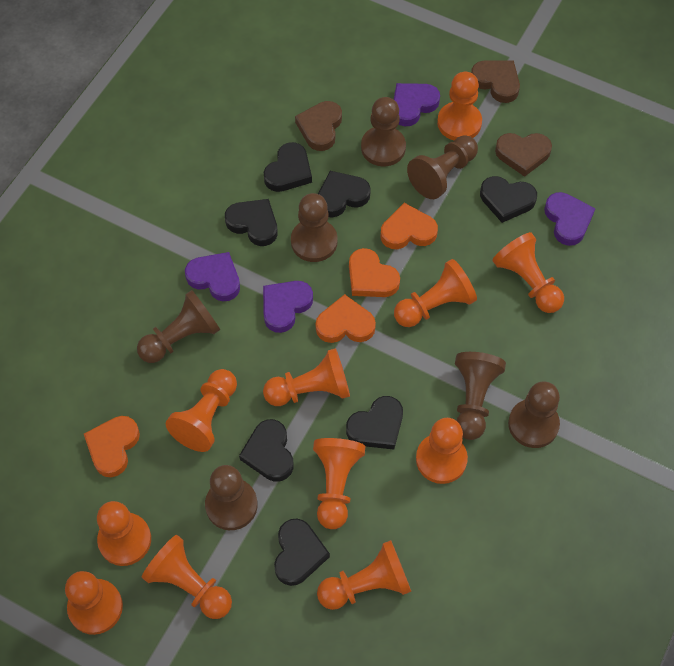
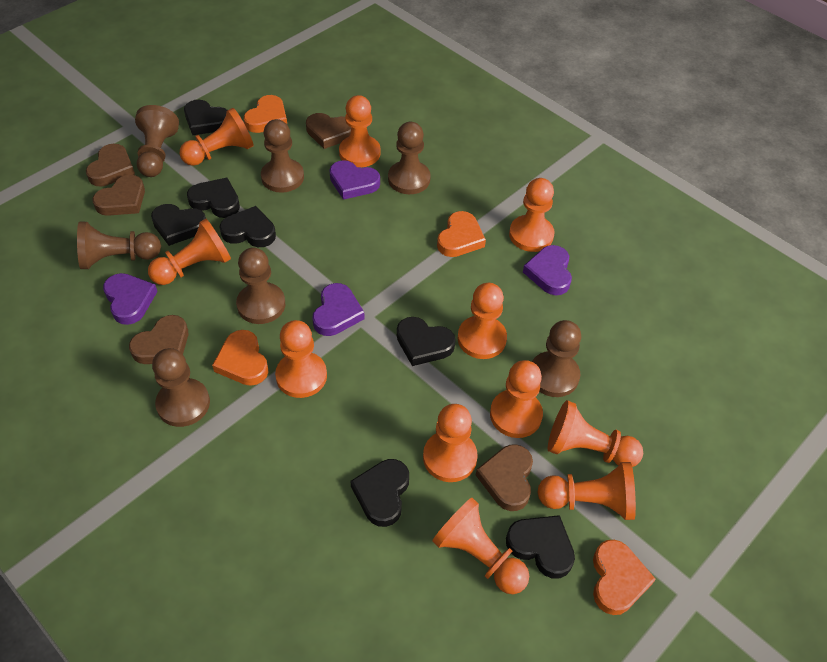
brown heart: [295,101,342,151] [471,61,520,103] [495,133,552,177] = 3 -> [86,144,135,187] [92,175,145,216] [129,315,188,364] [306,113,351,149] [476,444,533,511] = 5

